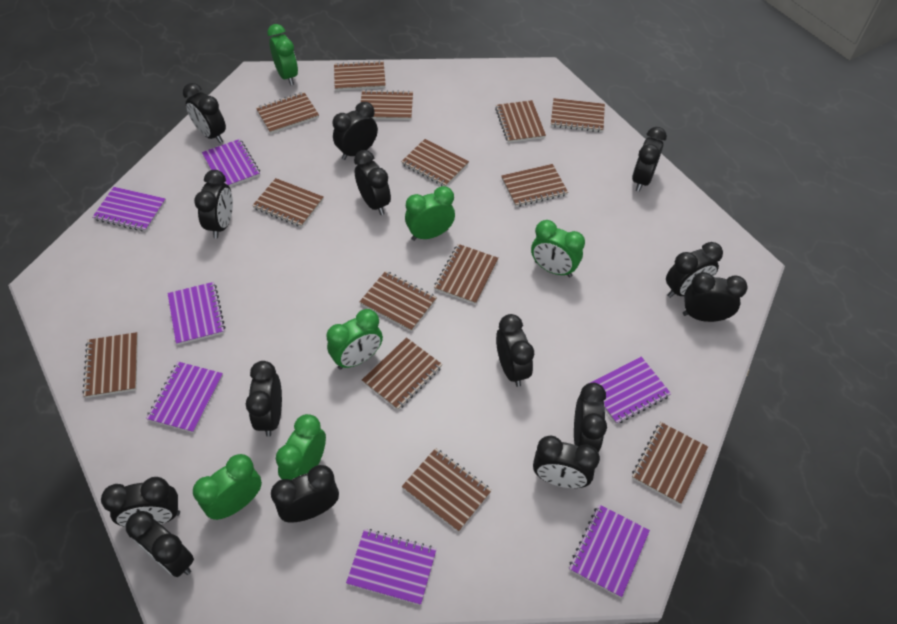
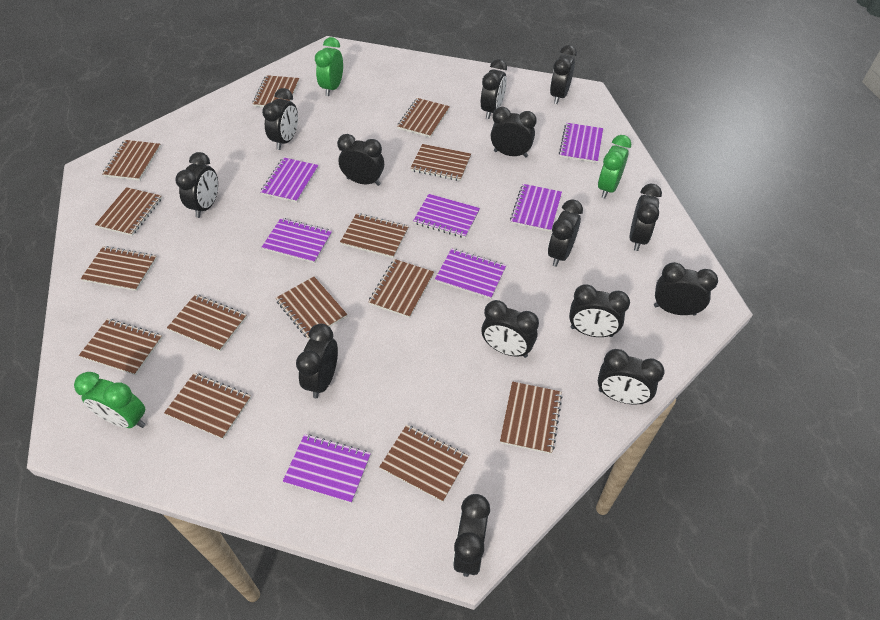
green clock: [193,454,262,520] [267,24,298,85] [276,414,326,480] [327,309,383,370] [405,186,455,241] [531,220,585,277] = 6 -> [74,372,146,428] [315,37,343,96] [598,135,631,199] = 3

